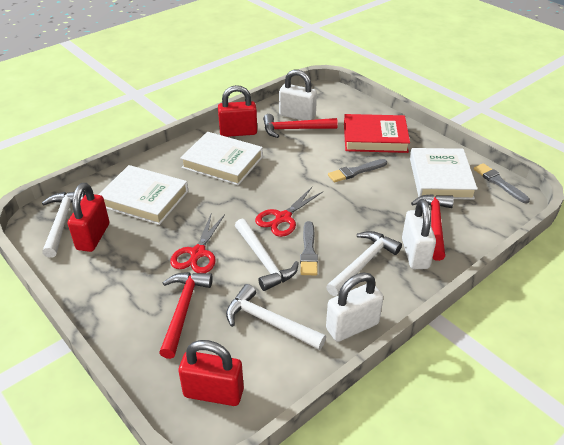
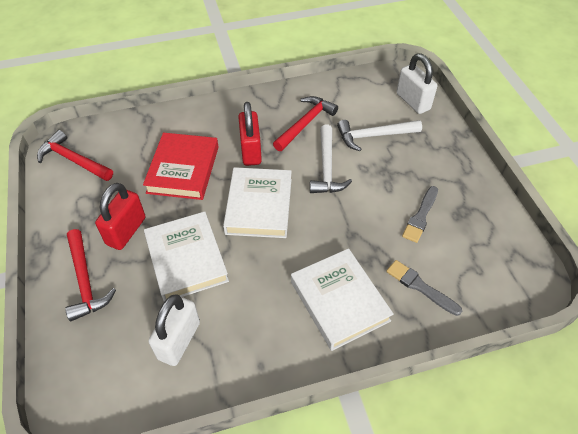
grey brush: [300,221,318,275] [328,159,387,183] [474,163,530,203] = 3 -> [386,260,462,316] [402,186,438,243] = 2
red padlock: [68,183,109,252] [178,340,244,406] [218,85,257,137] = 3 -> [95,183,145,250] [238,102,262,166] = 2
red scissors: [170,214,225,273] [255,187,323,237] = 2 -> none = 0
white hammer: [42,191,86,258] [226,284,326,350] [235,219,299,291] [326,231,402,296] = 4 -> [310,125,352,193] [337,120,422,151] = 2
white padlock: [279,70,317,120] [326,272,384,342] [402,199,436,269] = 3 -> [148,294,200,366] [396,53,437,114] = 2

